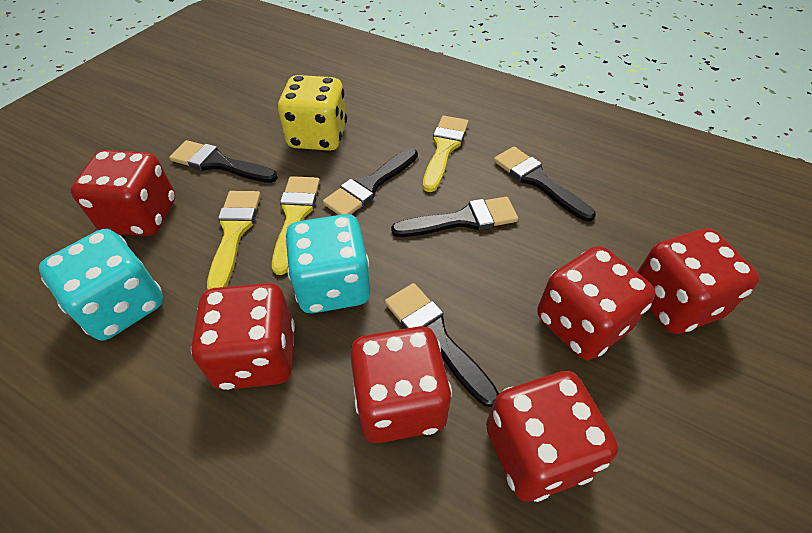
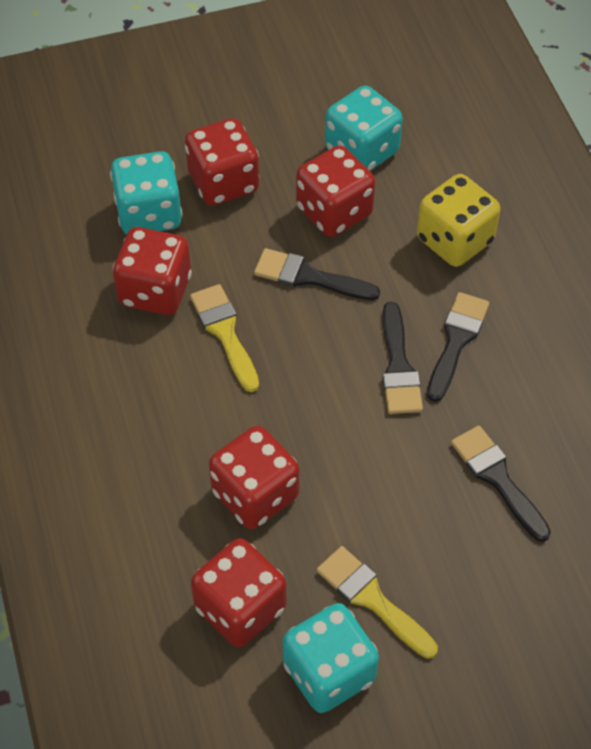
black brush: [169,140,278,183] [323,148,418,215] [385,283,499,407] [391,197,518,237] [494,147,596,222] = 5 -> [254,248,380,300] [382,302,423,414] [427,292,489,402] [451,425,551,542] = 4
red dice: [70,150,176,236] [191,283,295,390] [350,326,452,443] [486,371,618,502] [537,246,656,360] [637,228,759,334] = 6 -> [113,227,192,315] [185,118,259,206] [191,538,286,647] [209,426,299,529] [296,146,375,237] = 5
turquoise dice: [39,229,163,341] [285,214,371,313] = 2 -> [110,151,182,235] [282,603,379,713] [325,86,403,171] = 3
yellow brush: [207,191,261,289] [272,176,320,275] [423,116,469,192] = 3 -> [190,284,259,392] [317,546,438,659] = 2

